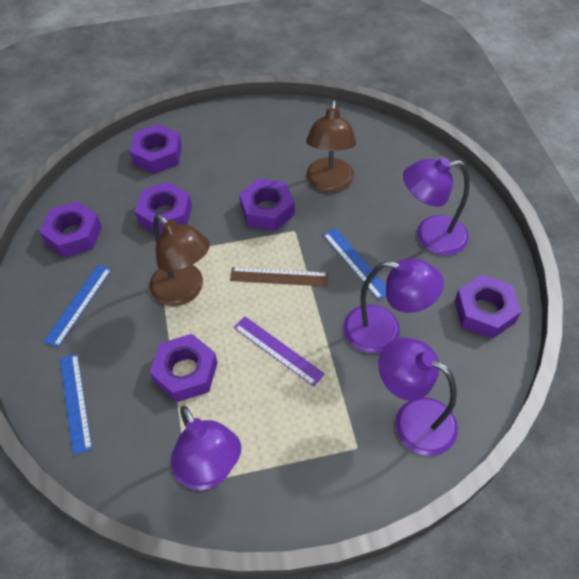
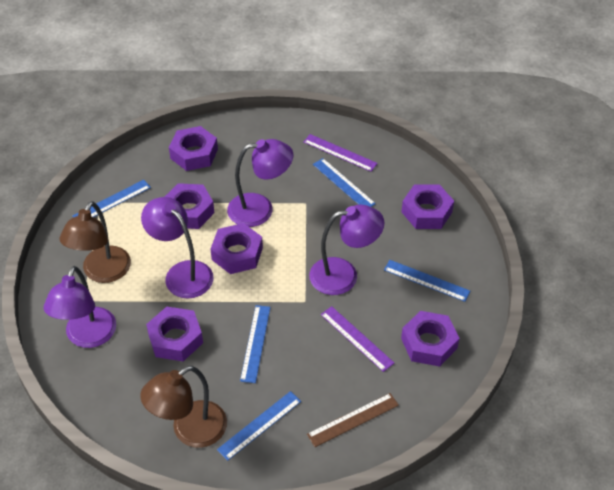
blue ruler: [43,264,112,348] [60,354,92,455] [323,228,386,300] = 3 -> [72,179,151,217] [217,391,301,461] [240,305,271,383] [313,158,376,207] [384,260,470,302] = 5
purple ruler: [234,317,325,387] = 1 -> [303,134,378,172] [321,306,394,372] = 2

